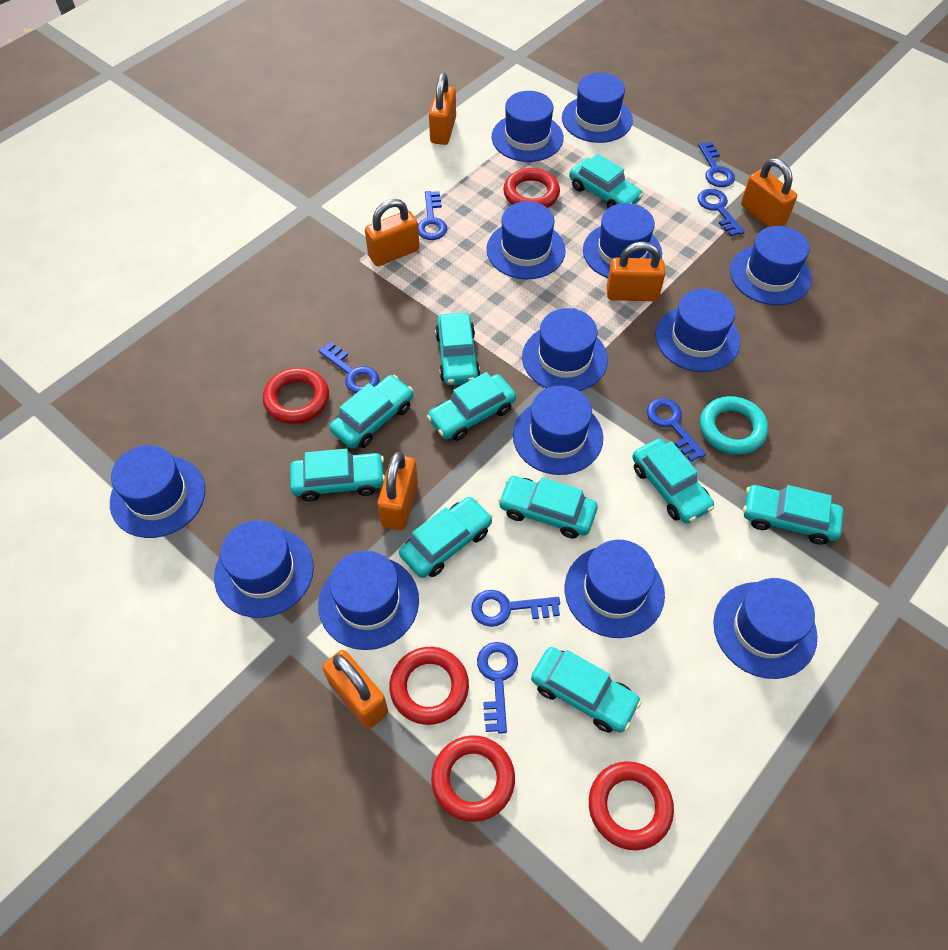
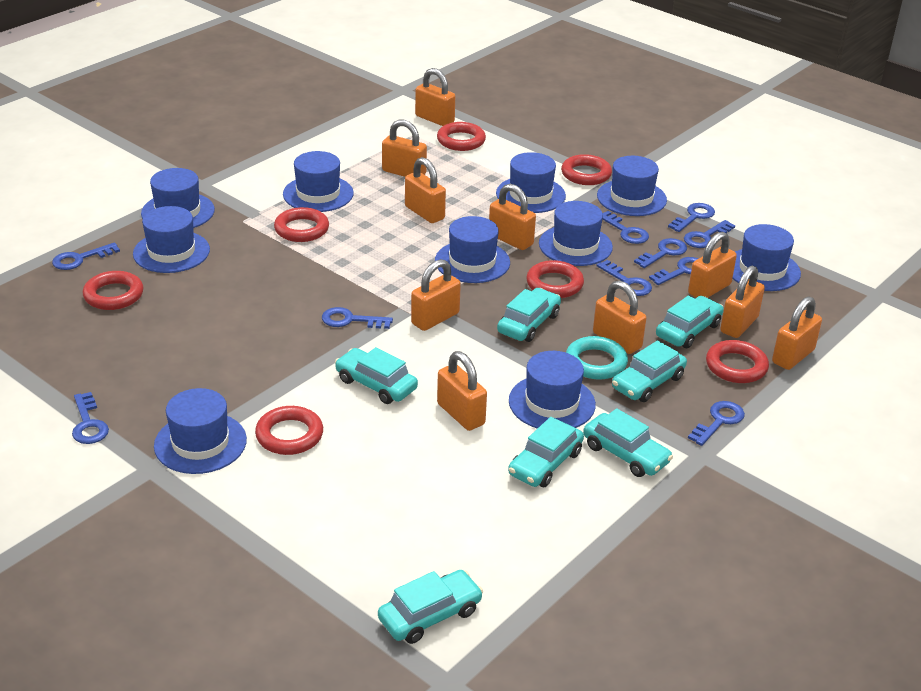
blue hat: [110,445,205,538] [214,520,314,618] [318,551,419,650] [486,201,566,279] [492,91,564,162] [513,386,603,475] [522,308,608,391] [562,73,633,143] [565,540,665,638] [583,203,662,278] [655,289,740,372] [713,578,817,679] [730,226,812,305] = 13 -> [133,206,210,273] [141,168,215,228] [154,388,247,474] [283,151,354,212] [435,216,510,283] [496,152,566,213] [509,351,596,429] [539,201,613,266] [597,156,667,216] [732,224,801,291] = 10
blue key: [319,342,379,393] [418,191,447,240] [471,590,560,627] [477,642,518,734] [647,398,706,462] [698,142,735,187] [698,189,745,237] = 7 -> [52,242,120,270] [72,392,109,444] [322,307,393,329] [596,260,652,296] [603,211,649,244] [634,238,687,268] [649,257,699,285] [668,203,715,232] [684,220,735,248] [688,401,745,446] = 10
orange padlock: [322,650,388,729] [365,199,420,266] [377,452,418,530] [429,73,456,145] [607,242,665,301] [741,158,797,227] = 6 -> [382,119,427,177] [405,157,446,223] [411,259,461,331] [415,68,455,126] [437,351,487,431] [489,184,536,250] [593,281,646,354] [688,232,737,298] [720,266,765,338] [772,297,822,370] = 10
red ring: [263,368,329,424] [389,647,469,725] [431,735,515,822] [503,168,560,208] [589,761,674,850] = 5 -> [83,271,144,310] [255,406,323,455] [274,207,329,242] [437,122,486,151] [526,260,584,298] [561,154,612,185] [706,340,769,383] = 7
turquoise car: [290,449,385,501] [330,375,413,449] [399,497,493,578] [427,372,516,441] [435,312,480,385] [498,476,597,538] [531,647,642,733] [569,154,643,208] [632,439,714,523] [743,485,844,545] = 10 -> [335,347,418,404] [378,570,483,644] [497,288,561,342] [508,417,584,487] [583,408,673,477] [612,340,687,402] [656,296,724,348] = 7

